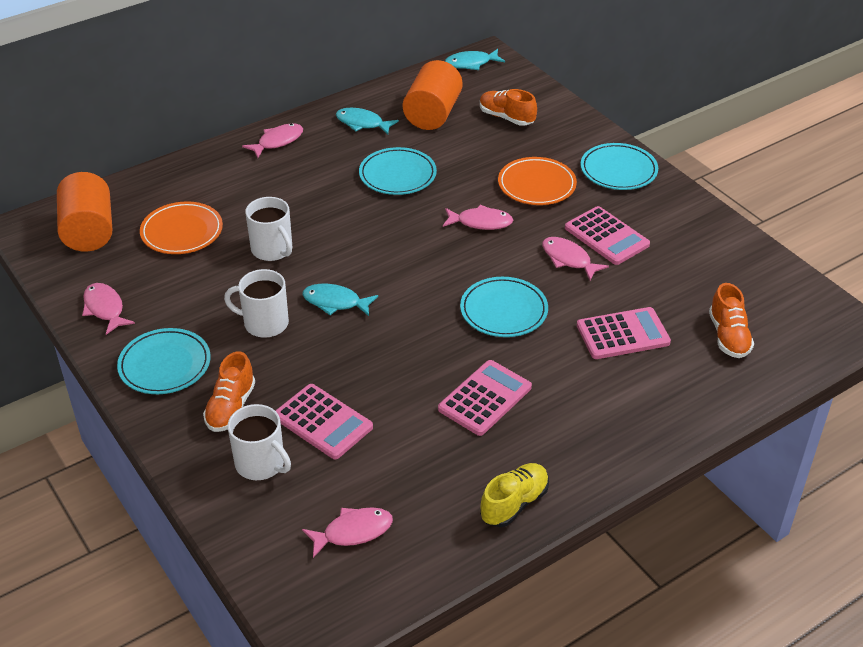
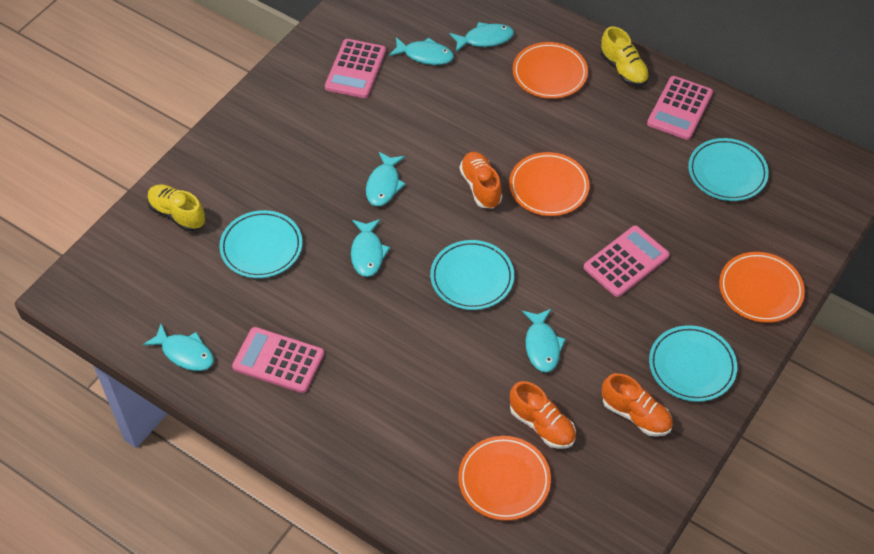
orange cylinder: [57,172,112,252] [403,60,463,130] = 2 -> none = 0
orange plate: [140,201,223,254] [498,157,577,205] = 2 -> [458,436,551,521] [509,152,590,216] [513,42,588,99] [719,252,805,323] = 4
pink fish: [82,283,135,335] [242,123,303,158] [302,507,393,558] [443,205,513,230] [542,237,609,280] = 5 -> none = 0
turquoise fish: [302,284,378,316] [336,108,399,135] [445,49,505,70] = 3 -> [143,324,214,371] [351,219,390,277] [366,152,406,206] [389,37,454,65] [450,22,514,52] [522,309,566,372] = 6
white mug: [224,269,289,338] [228,404,291,480] [245,197,292,261] = 3 -> none = 0
yellow shoe: [480,463,549,527] = 1 -> [147,184,205,231] [600,26,649,87] = 2

